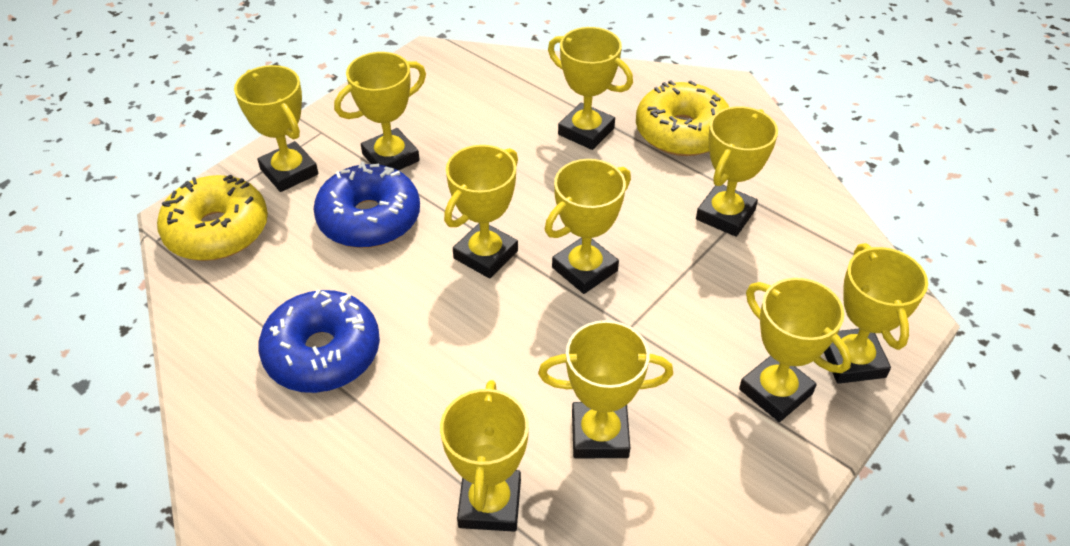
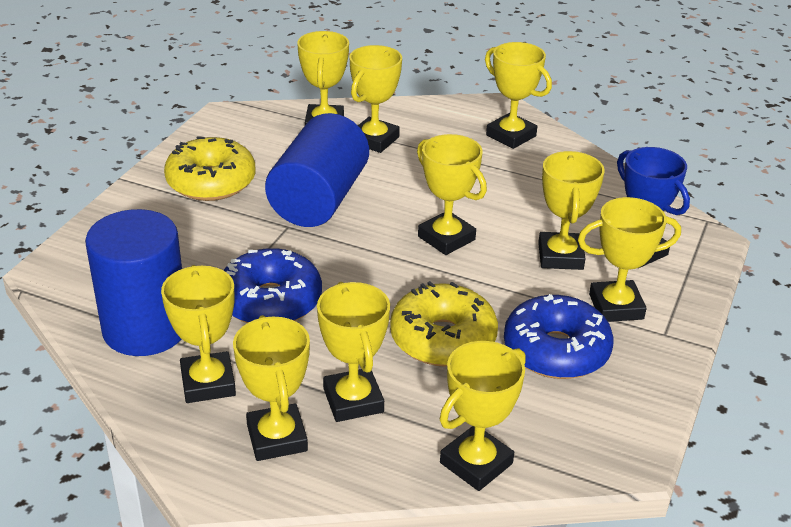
blue cylinder: none = 0 -> [85,209,182,356] [265,113,369,227] = 2
blue trophy: none = 0 -> [617,147,690,268] = 1

